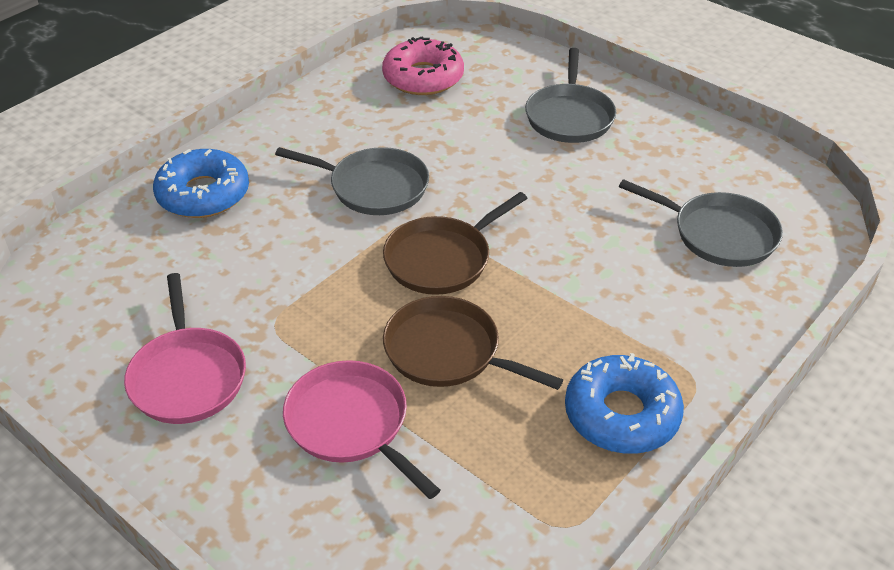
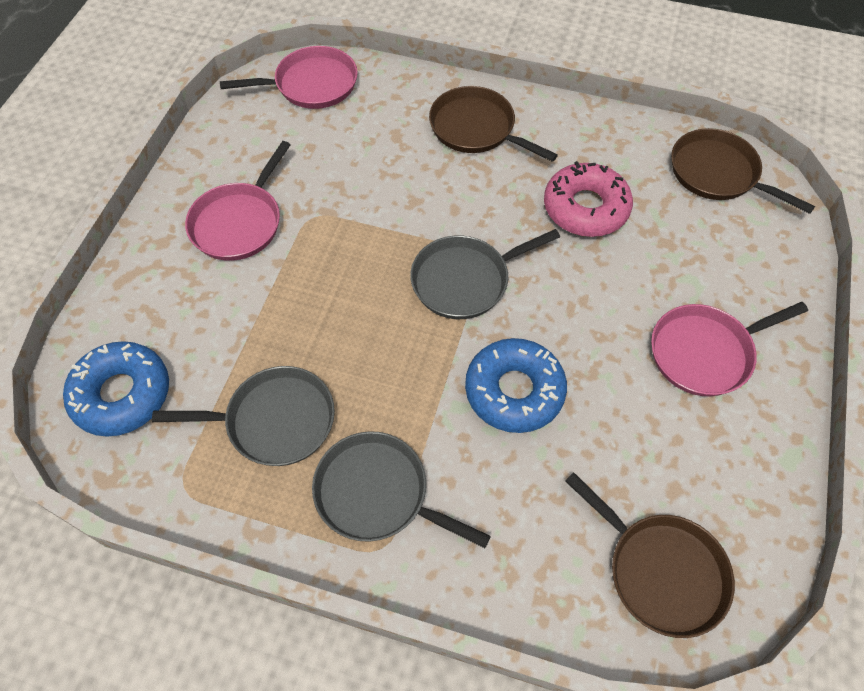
brown pan: [383,192,527,295] [383,296,563,390] = 2 -> [429,86,558,162] [565,472,735,638] [671,128,815,214] = 3
pink pan: [124,273,246,424] [283,360,440,499] = 2 -> [185,141,291,261] [220,46,358,109] [651,302,808,396] = 3

